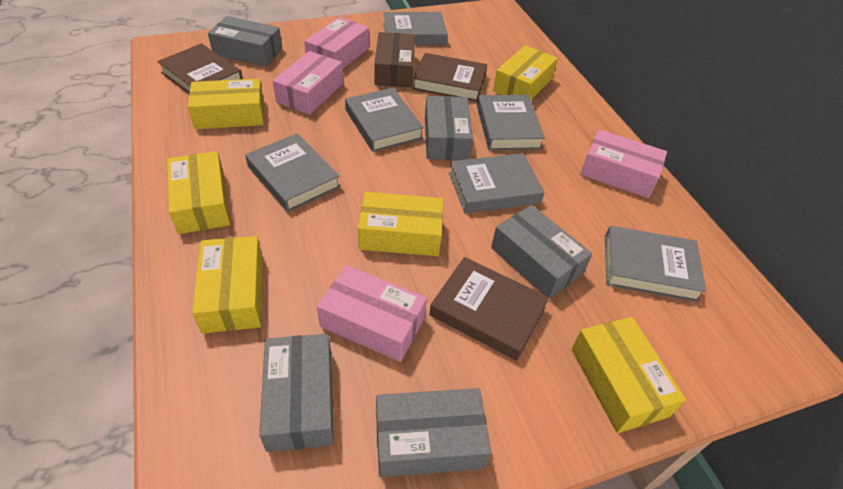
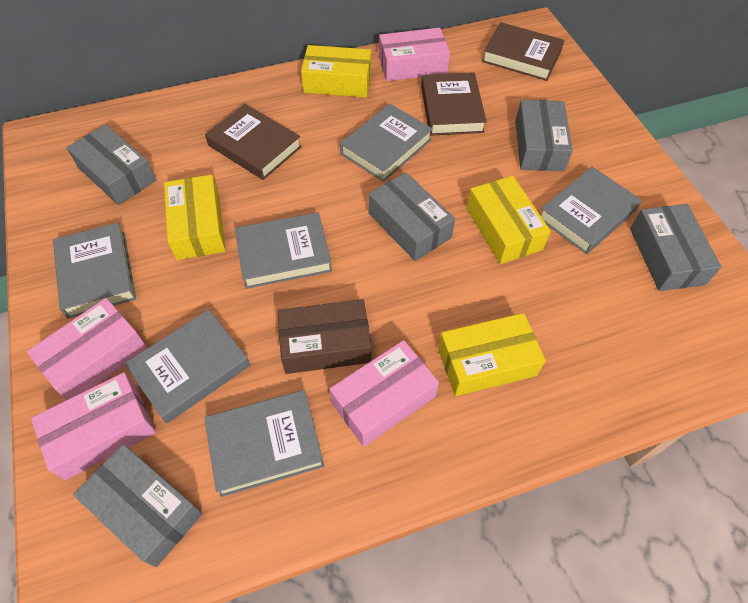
yellow box: [167,151,230,234] [188,79,264,129] [192,236,263,334] [358,192,443,256] [493,45,558,100] [571,317,686,433] = 6 -> [164,175,226,260] [301,45,371,98] [438,313,546,396] [467,176,551,264] = 4

